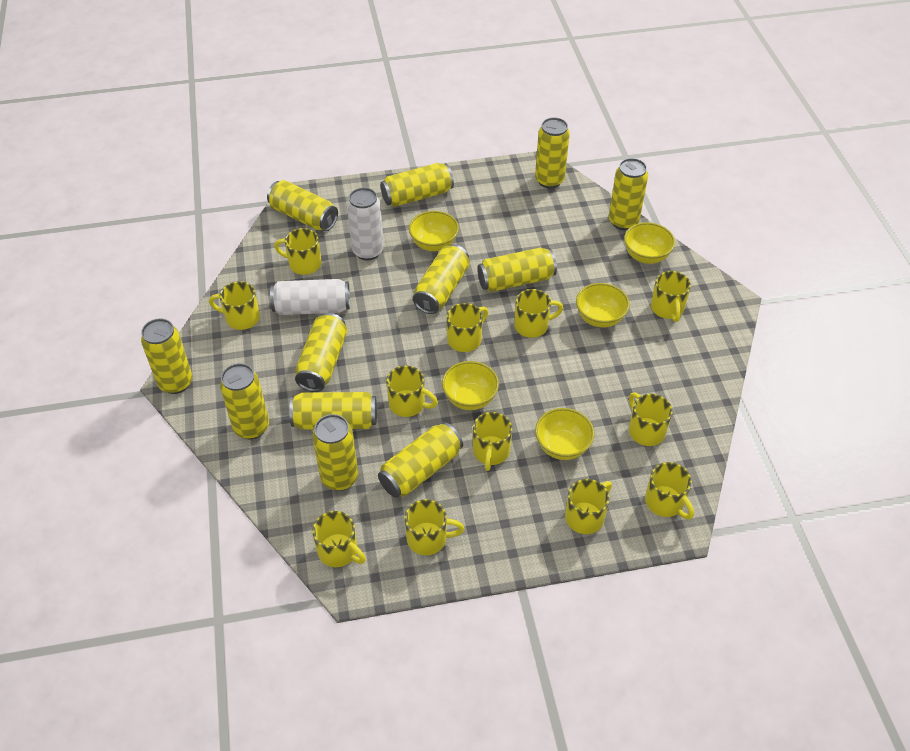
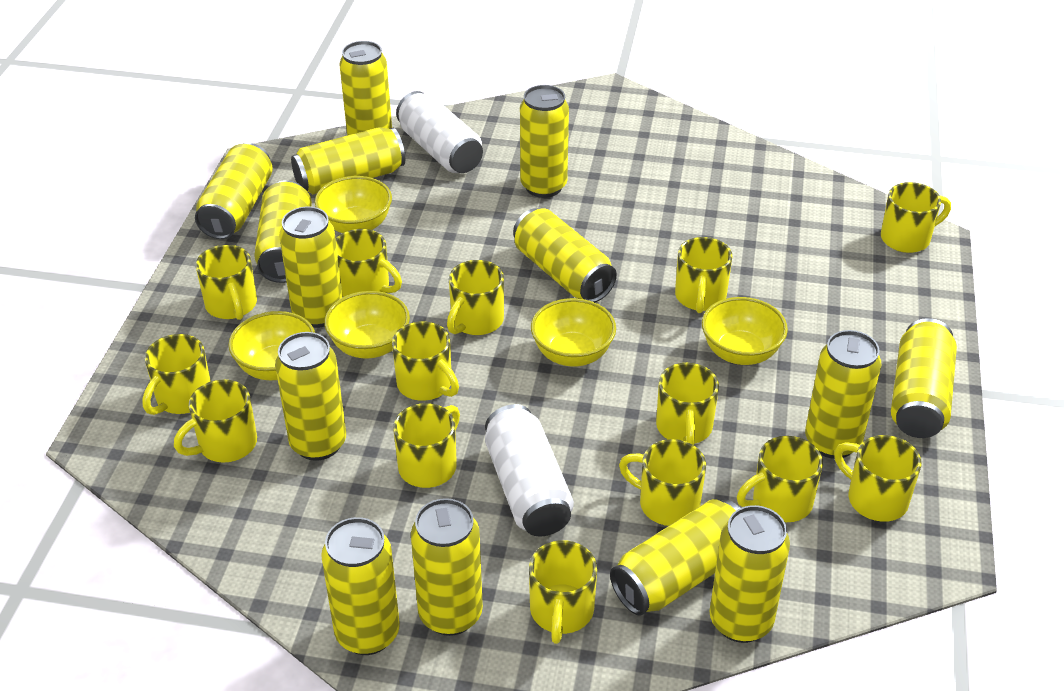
yellow can: [141,318,193,394] [220,363,269,439] [267,180,338,231] [289,392,377,430] [295,313,347,392] [312,414,358,491] [378,422,463,498] [380,163,454,207] [413,244,470,314] [477,248,557,292] [535,117,570,188] [609,158,648,230] = 12 -> [195,143,273,239] [254,180,312,283] [275,332,346,461] [279,207,343,328] [291,127,405,194] [321,517,400,655] [339,41,392,136] [411,498,483,636] [513,208,617,302] [520,85,569,198] [610,499,740,616] [709,505,790,643] [805,330,881,459] [891,318,957,438] = 14
yellow mug: [209,281,260,330] [274,228,321,275] [312,511,366,567] [386,365,438,417] [405,499,464,555] [447,303,488,352] [473,412,512,471] [514,289,563,338] [565,479,612,534] [629,393,673,446] [645,462,694,520] [651,271,691,322] = 12 -> [142,334,211,415] [174,380,257,463] [195,245,257,320] [336,229,402,297] [392,321,459,401] [393,403,460,488] [447,260,504,335] [529,540,597,644] [619,439,706,526] [656,363,719,445] [675,237,732,313] [737,436,823,522] [834,435,922,522] [881,182,951,253] = 14

